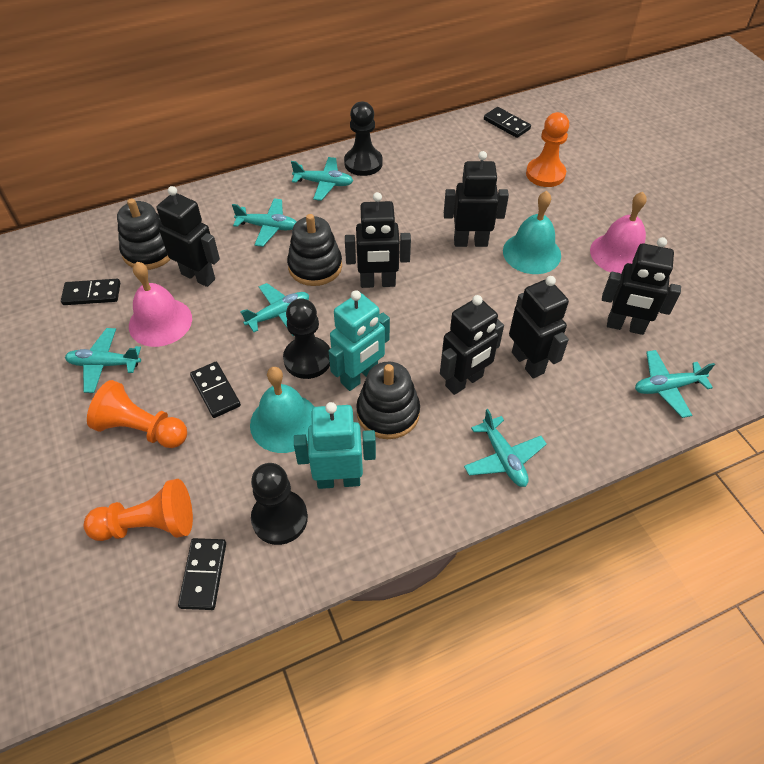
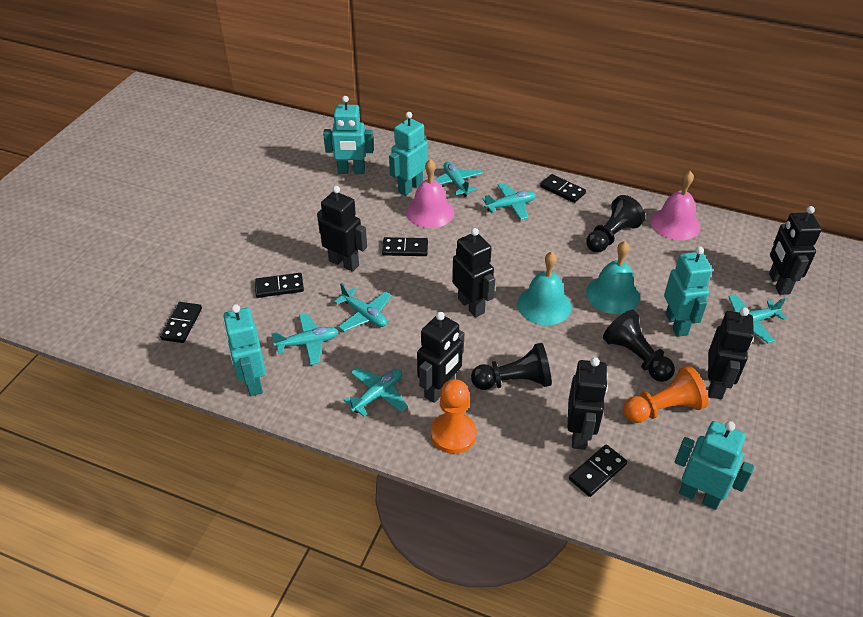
black domino: [61,279,120,305] [178,538,226,610] [190,362,241,418] [484,107,531,138] = 4 -> [160,302,202,343] [255,273,304,298] [382,237,428,256] [540,174,586,203] [569,444,627,497] = 5
black stacking toy: [117,198,171,270] [287,214,342,286] [356,362,420,439] = 3 -> none = 0
orange pawn: [84,479,193,541] [87,380,187,448] [526,112,569,187] = 3 -> [431,379,477,454] [623,366,709,423] = 2
turquoise robot: [294,402,376,489] [329,290,390,391] = 2 -> [223,304,266,396] [323,96,373,174] [389,112,428,196] [664,246,712,337] [675,421,754,510] = 5

